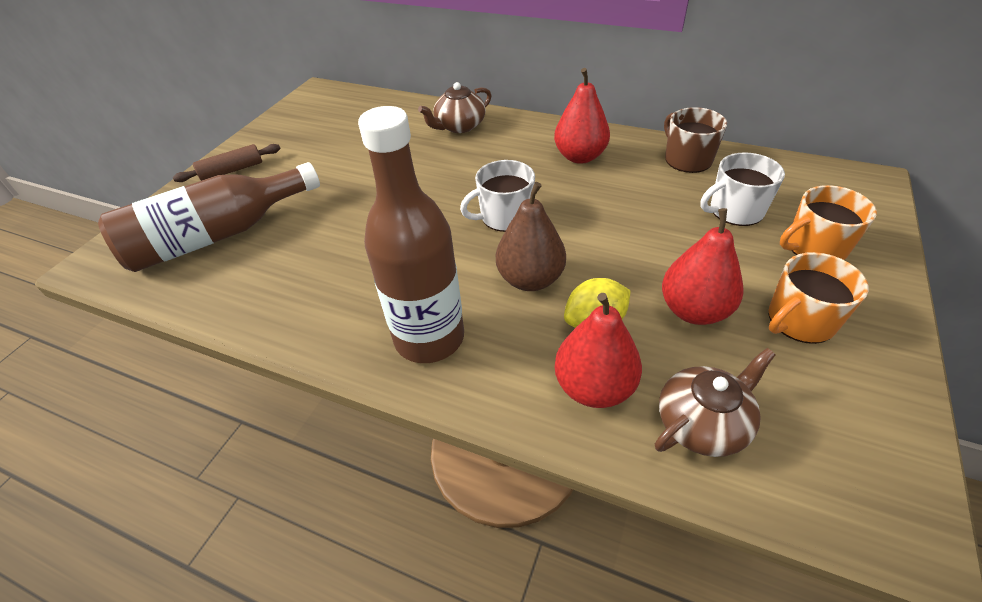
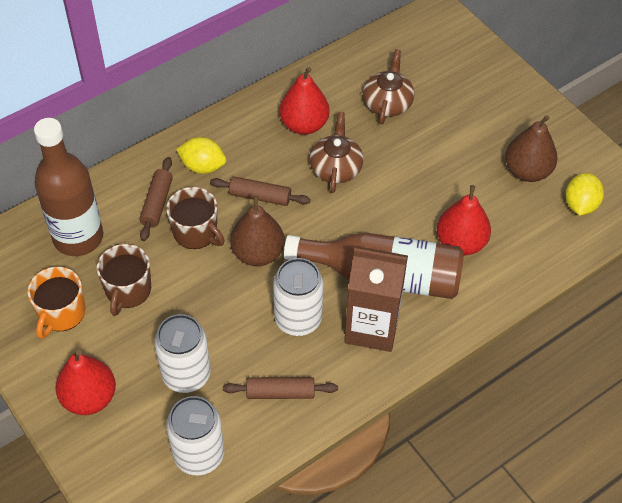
brown carton: none = 0 -> [344,247,408,352] = 1
brown mug: [664,107,727,173] = 1 -> [97,244,151,316] [166,187,225,249] = 2
brown pear: [496,182,566,291] = 1 -> [230,196,285,266] [505,115,558,182] = 2
brown rolling pin: [173,144,281,182] = 1 -> [140,157,173,241] [210,177,311,206] [223,377,338,399] = 3
orange mug: [769,252,869,344] [780,185,877,260] = 2 -> [28,267,85,339] = 1
white can: none = 0 -> [155,314,211,393] [166,396,224,475] [273,258,323,336] = 3
white mug: [460,160,535,232] [700,152,785,226] = 2 -> none = 0
yellow lemon: [564,278,631,328] = 1 -> [176,137,226,174] [565,173,604,216] = 2

